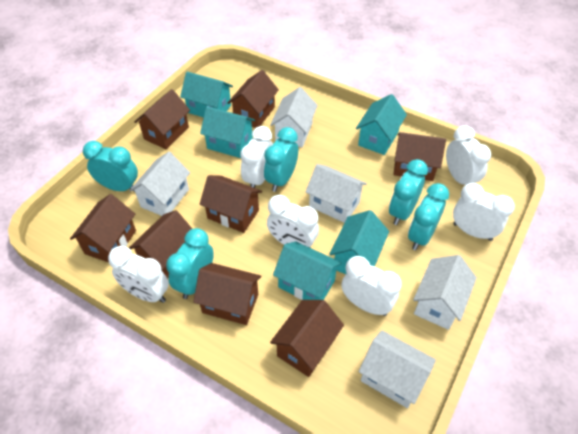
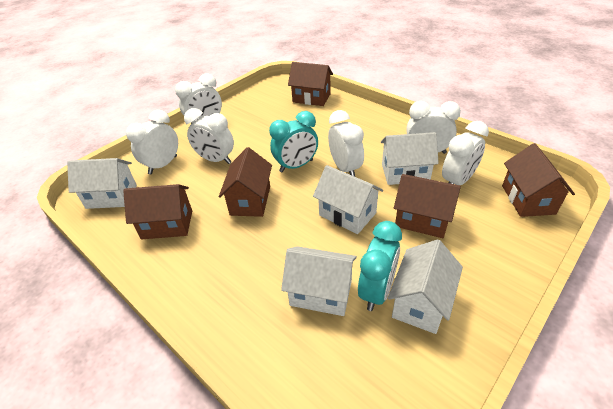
brown house: [70,194,136,262] [129,210,192,279] [134,89,190,149] [193,263,261,325] [200,175,262,233] [228,70,279,128] [270,300,344,377] [393,132,446,181] = 8 -> [123,184,192,239] [219,147,272,217] [288,62,333,106] [394,174,461,238] [502,143,575,217] = 5
turquoise clock: [83,141,138,192] [166,228,214,299] [264,127,298,192] [389,159,428,225] [408,183,449,250] = 5 -> [269,111,318,172] [358,221,402,311] = 2
turquoise house: [180,72,233,117] [200,106,255,158] [273,241,342,300] [329,210,389,274] [356,94,407,155] = 5 -> none = 0

